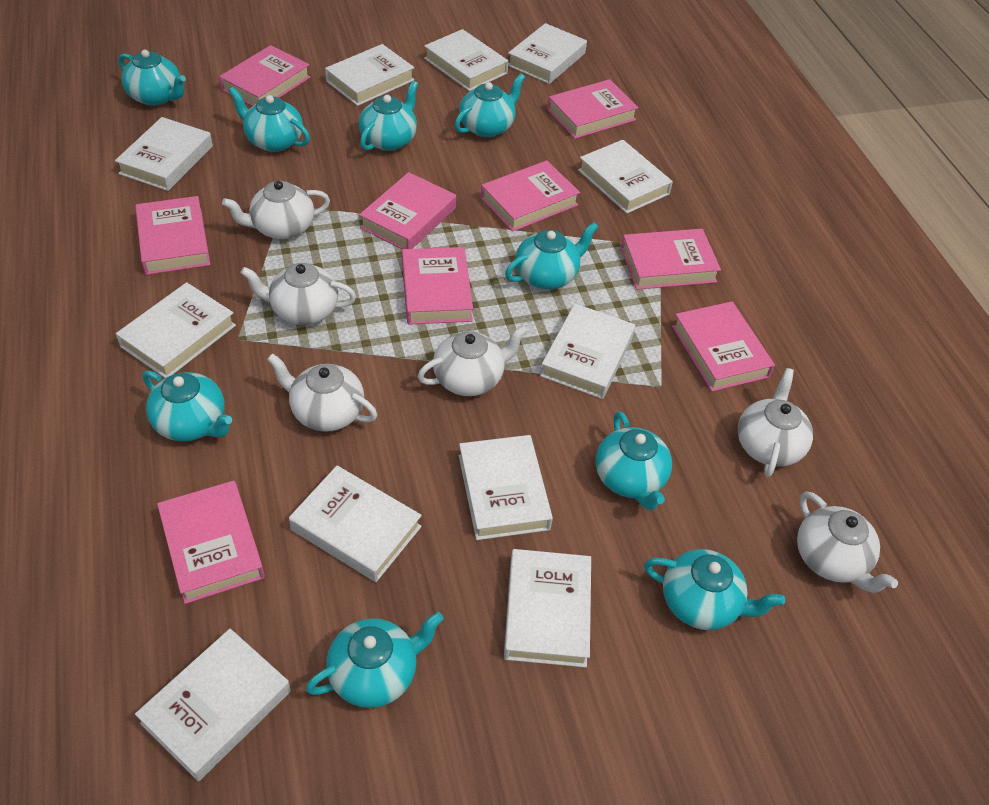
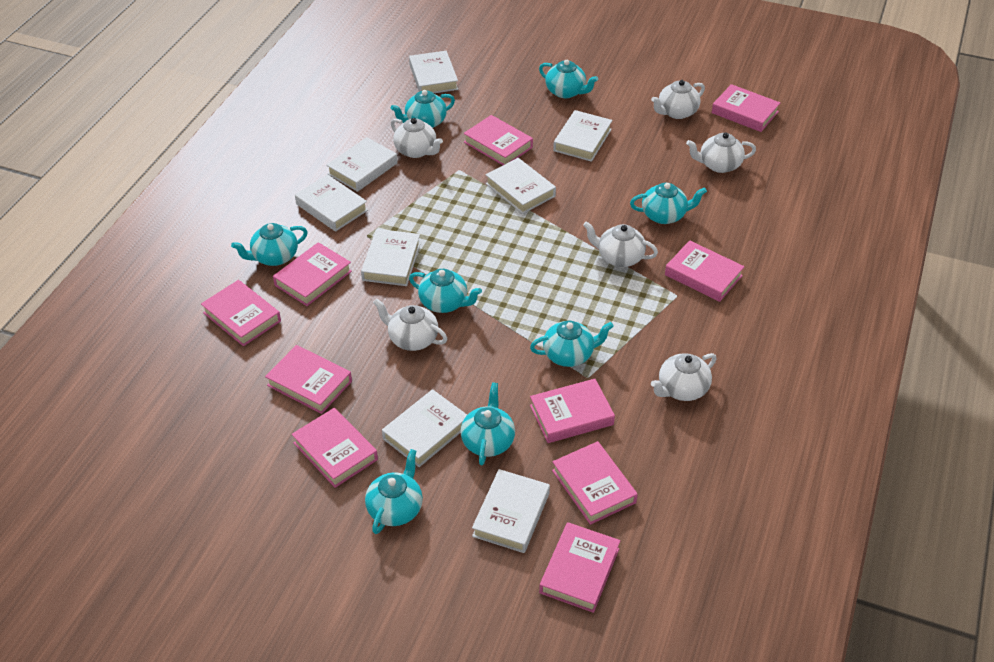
pink book: [135,196,210,275] [157,481,265,604] [219,45,311,106] [359,172,456,249] [402,247,473,324] [481,160,580,232] [547,79,639,139] [621,229,721,290] [672,301,775,392] = 9 -> [201,280,281,346] [265,345,352,414] [273,242,352,306] [292,408,378,488] [463,115,533,165] [530,379,615,443] [539,522,620,613] [552,441,638,525] [665,240,745,302] [712,84,780,132] = 10
turquoise teapot: [118,50,186,106] [143,371,232,441] [228,87,310,152] [306,612,444,708] [359,81,418,151] [455,73,525,137] [505,222,598,289] [595,411,672,510] [644,549,785,630] = 9 -> [231,223,308,266] [365,449,423,534] [391,90,455,128] [409,269,482,313] [461,382,515,465] [530,321,614,367] [539,60,598,98] [630,183,707,224] = 8
white book: [115,117,213,191] [116,282,236,378] [135,629,291,781] [289,465,422,582] [325,44,414,106] [424,29,509,91] [459,435,553,540] [504,549,591,668] [508,23,587,84] [540,304,635,399] [578,140,673,214] = 11 -> [295,174,368,232] [326,137,398,192] [361,229,421,286] [382,389,467,467] [409,51,458,93] [472,469,550,553] [486,158,556,214] [553,110,612,162] = 8

